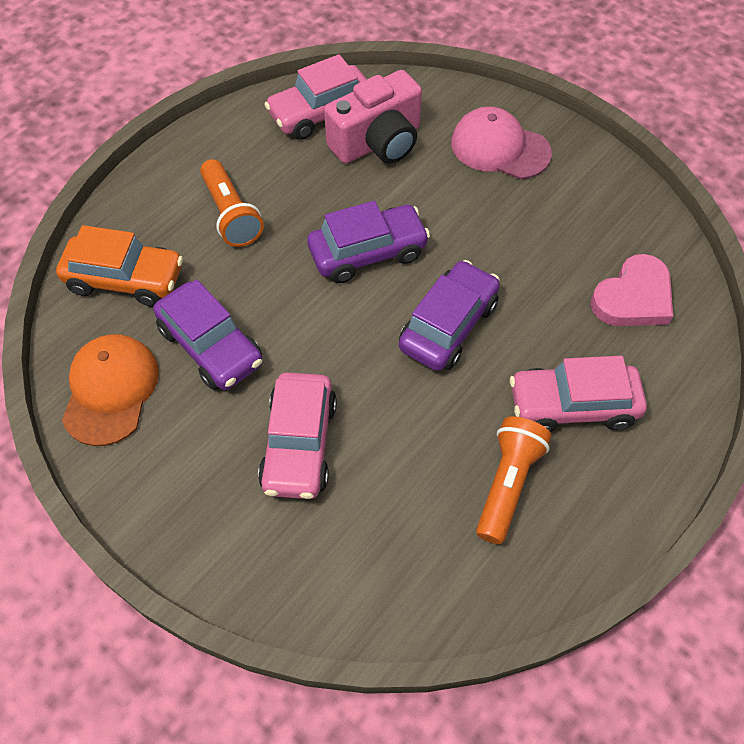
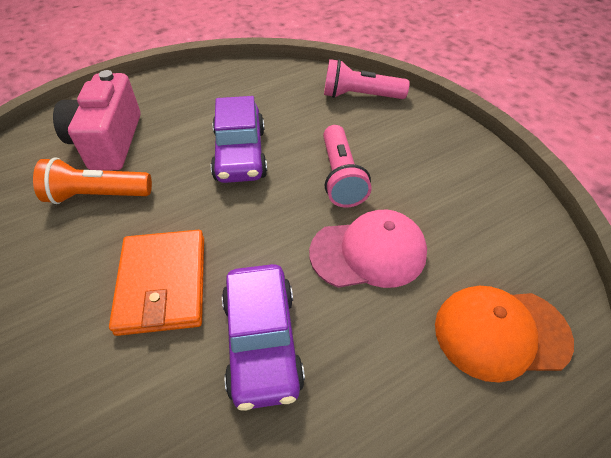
orange car: [56,225,183,307] = 1 -> none = 0
orange flashlight: [200,159,264,247] [476,416,552,544] = 2 -> [33,158,152,204] = 1
orange wallet: none = 0 -> [109,230,204,336] = 1
pink car: [258,372,337,499] [264,54,367,140] [510,356,647,432] = 3 -> none = 0
pink flashlight: none = 0 -> [323,125,372,207] [324,59,410,99] = 2
pink heart: [591,254,673,326] = 1 -> none = 0
purple car: [153,279,263,390] [307,201,430,283] [399,260,500,371] = 3 -> [211,96,267,183] [222,264,305,411] = 2

